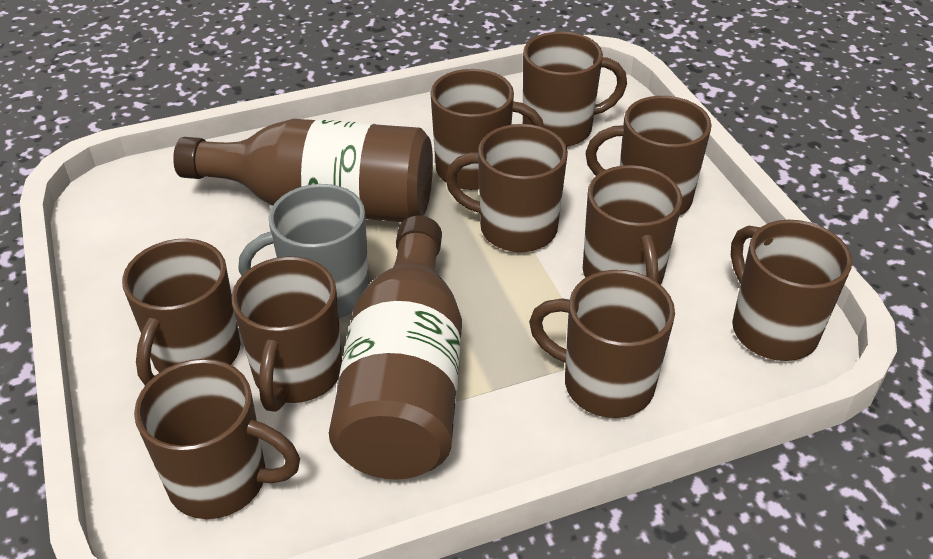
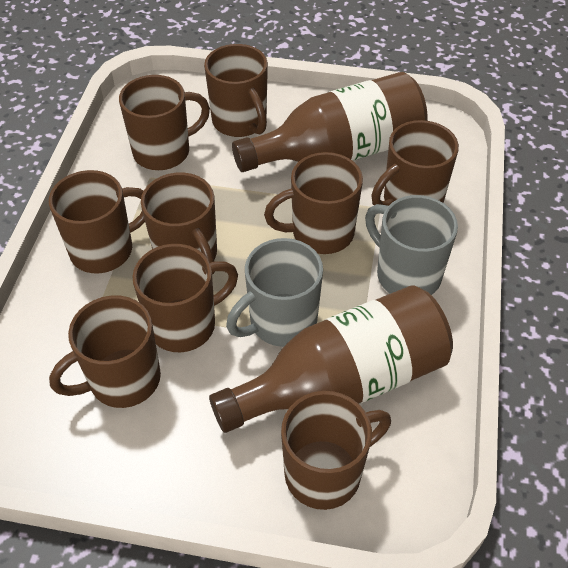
brown mug: [122,239,241,385] [134,359,300,519] [232,257,342,412] [430,69,544,190] [445,124,568,252] [523,31,627,147] [529,270,675,418] [583,165,682,285] [586,96,712,216] [731,220,852,361] = 10 -> [49,170,145,274] [49,296,161,408] [119,75,210,170] [133,244,238,352] [141,173,217,275] [204,44,268,137] [264,152,363,254] [281,391,391,510] [371,120,459,206] = 9
grey mug: [238,184,369,318] = 1 -> [226,238,323,347] [365,195,458,295] = 2

